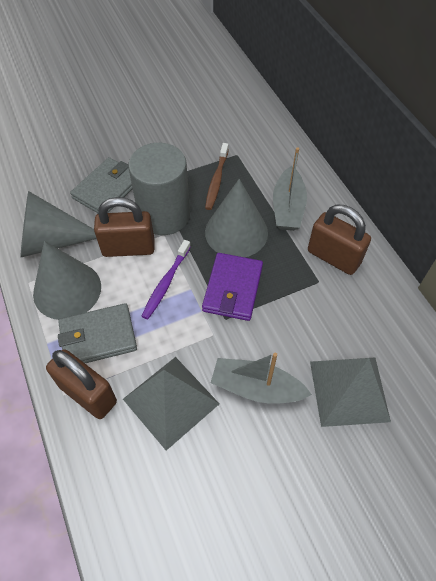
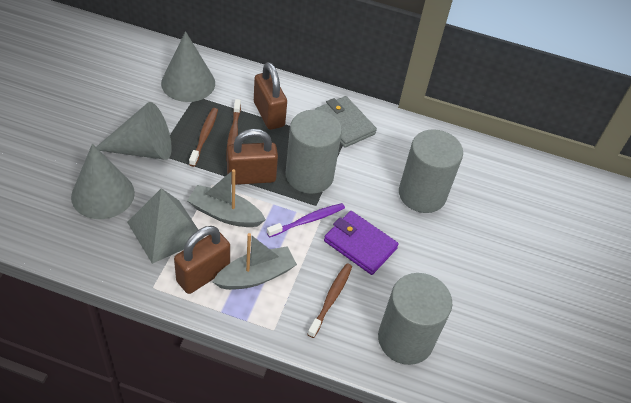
brown toothbrush: [205,143,229,210] = 1 -> [189,108,218,167] [226,99,241,161] [307,263,352,338] = 3
grey cylinder: [128,143,190,235] = 1 -> [286,110,342,194] [378,273,452,365] [399,129,463,213] = 3
grey pyramid: [123,357,219,451] [310,358,391,427] = 2 -> [127,188,204,264] = 1
grey wallet: [58,303,137,363] [70,157,133,213] = 2 -> [315,96,377,147] = 1

